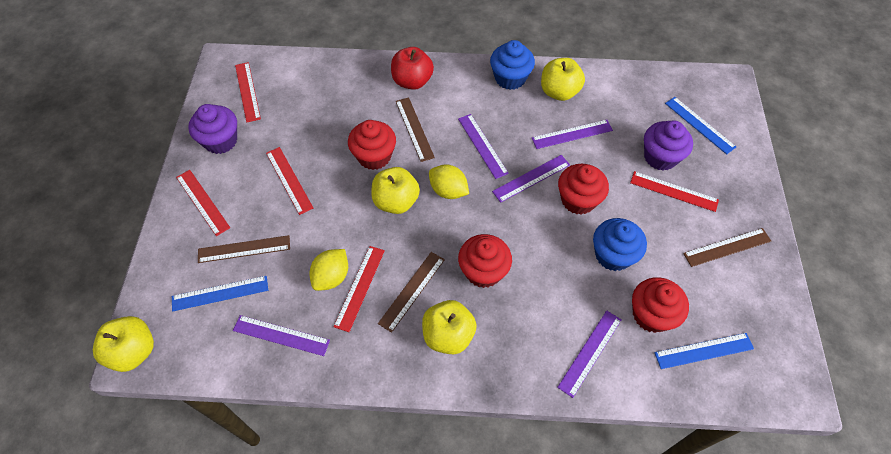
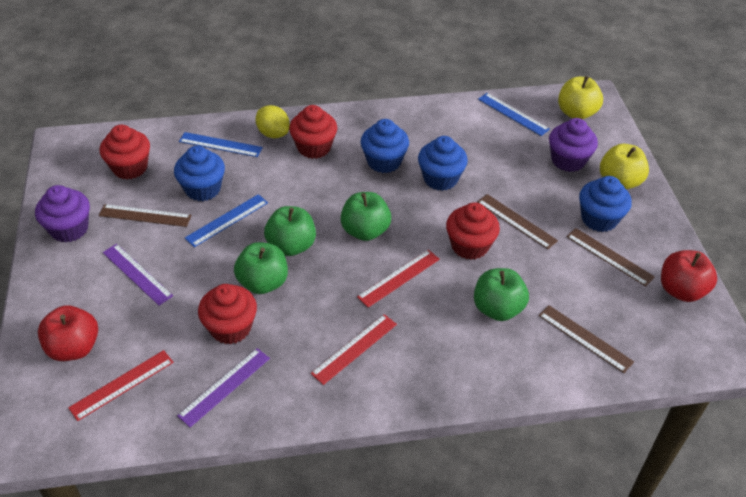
blue cupcake: [490,40,535,90] [593,218,647,271] = 2 -> [174,146,225,201] [361,119,409,173] [418,136,468,191] [579,176,632,232] = 4
green apple: none = 0 -> [234,242,288,294] [264,206,316,256] [340,192,391,241] [474,268,529,321] = 4
purple ruler: [233,315,330,356] [458,114,509,179] [492,155,570,203] [532,120,613,149] [557,310,622,398] = 5 -> [103,244,173,306] [177,348,270,427] = 2
red apple: [391,47,434,90] = 1 -> [38,305,98,361] [661,250,717,302] = 2
red ruler: [176,170,230,236] [235,62,261,122] [266,147,313,215] [333,246,385,332] [630,171,719,212] = 5 -> [68,350,174,421] [311,314,397,385] [357,250,440,307] = 3
yellow apple: [93,316,154,372] [371,167,420,214] [422,300,477,354] [541,58,585,101] = 4 -> [558,76,603,119] [600,144,649,189] = 2
yellow lemon: [310,249,348,291] [429,165,469,199] = 2 -> [255,105,290,138] = 1

